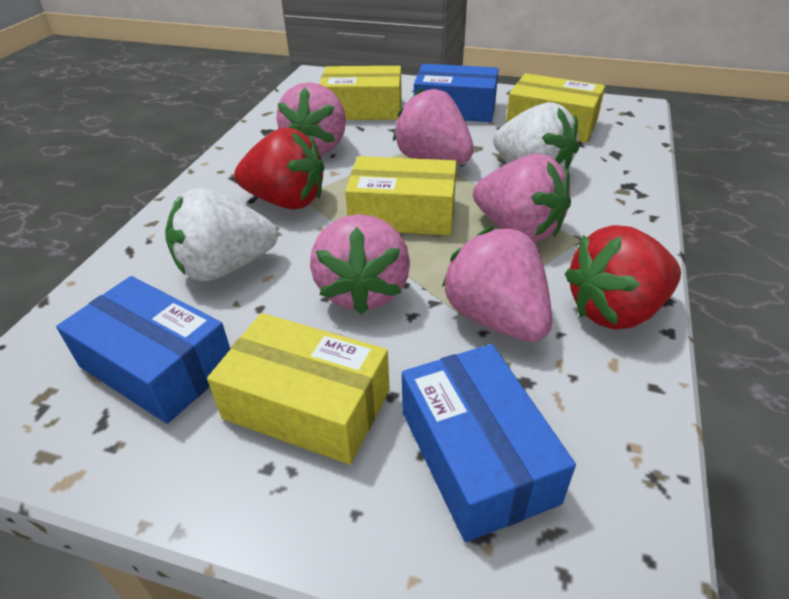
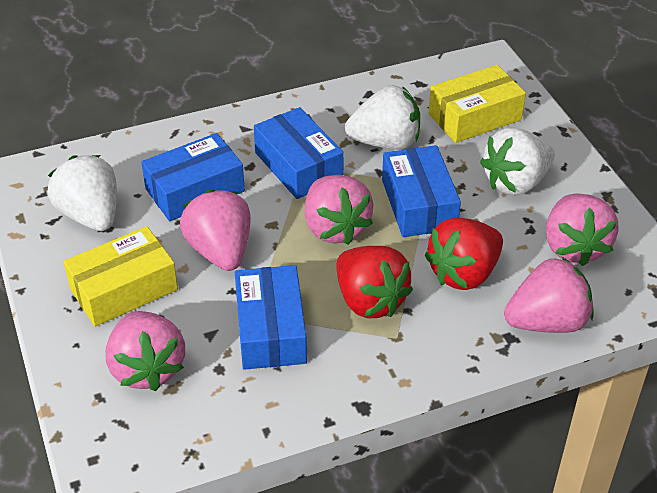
blue box: [56,276,230,424] [402,344,576,542] [414,64,499,122] = 3 -> [141,133,245,221] [235,265,307,370] [254,107,344,199] [382,145,461,237] = 4
white strawberry: [165,188,278,281] [493,102,579,169] = 2 -> [48,155,117,231] [345,85,420,150] [480,128,555,196] = 3
yellow box: [207,313,390,465] [320,66,402,120] [345,156,457,235] [506,73,605,142] = 4 -> [63,226,178,327] [429,65,526,143] = 2

